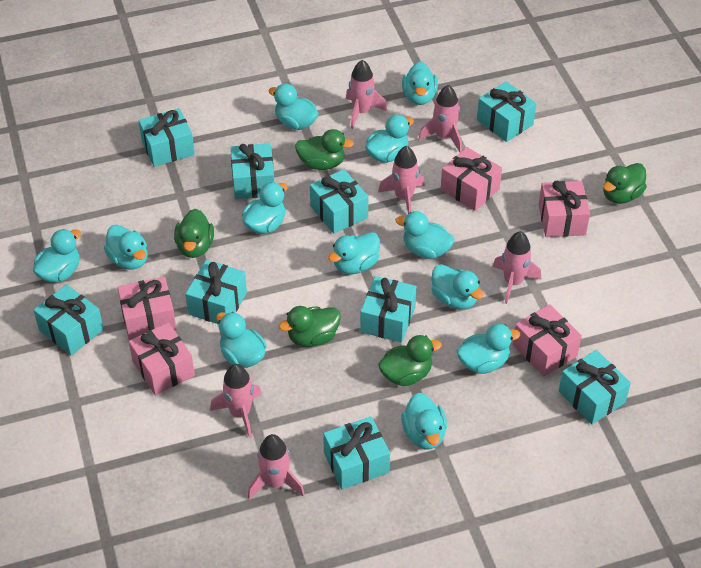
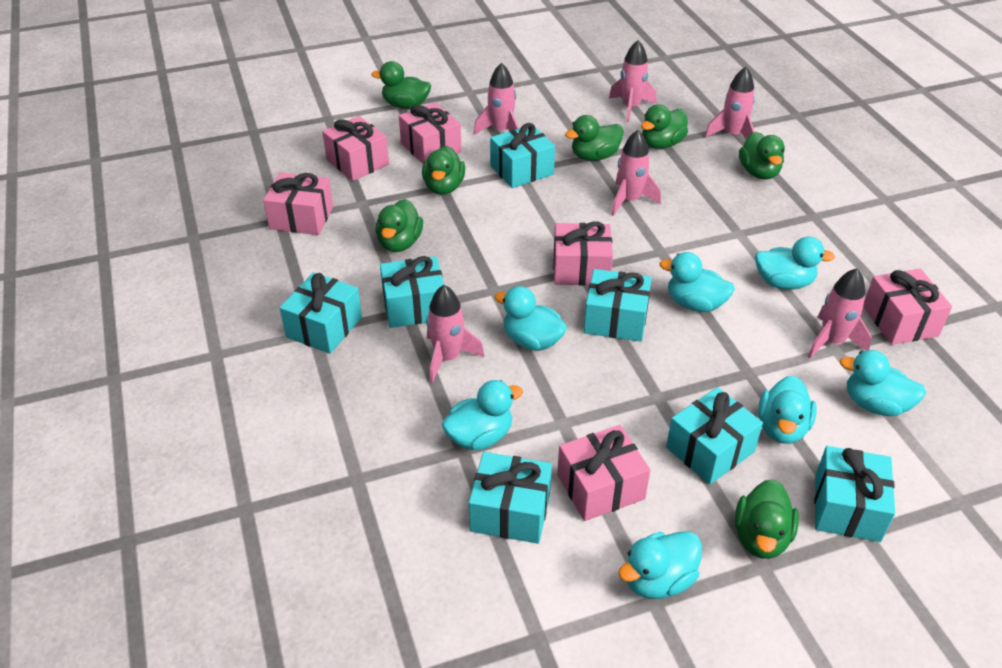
green duck: [174,209,214,258] [279,306,341,347] [295,129,354,170] [378,335,442,386] [603,163,647,204] = 5 -> [372,61,431,109] [375,199,423,252] [422,146,465,195] [565,115,624,161] [641,104,688,149] [735,479,799,559] [739,132,785,180] = 7
pink gift: [117,277,176,340] [129,322,195,395] [441,147,502,211] [513,304,582,376] [538,181,590,237] = 5 -> [263,172,333,235] [322,116,389,181] [399,102,462,164] [553,221,613,286] [557,425,650,521] [863,269,952,345] = 6
turquoise duck: [33,229,81,283] [104,225,148,270] [216,312,267,368] [242,182,287,234] [269,83,319,130] [328,232,380,274] [365,115,414,163] [395,211,454,259] [401,393,447,449] [402,62,438,105] [432,264,484,309] [457,324,521,374] = 12 -> [442,380,523,450] [494,286,567,351] [618,531,702,599] [660,252,735,312] [755,237,835,290] [758,376,817,444] [840,350,926,416] = 7
turquoise gift: [33,284,104,355] [138,108,195,167] [185,260,247,324] [231,143,274,199] [310,169,368,234] [323,417,390,490] [360,276,417,343] [477,81,536,142] [559,350,631,425] = 9 -> [280,272,362,354] [380,256,444,328] [469,452,552,544] [490,123,555,188] [584,269,651,342] [666,387,763,485] [814,446,895,542] = 7

